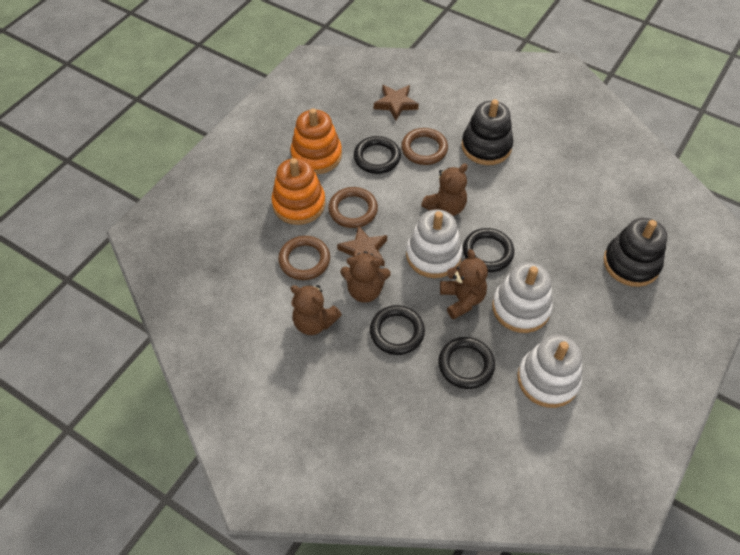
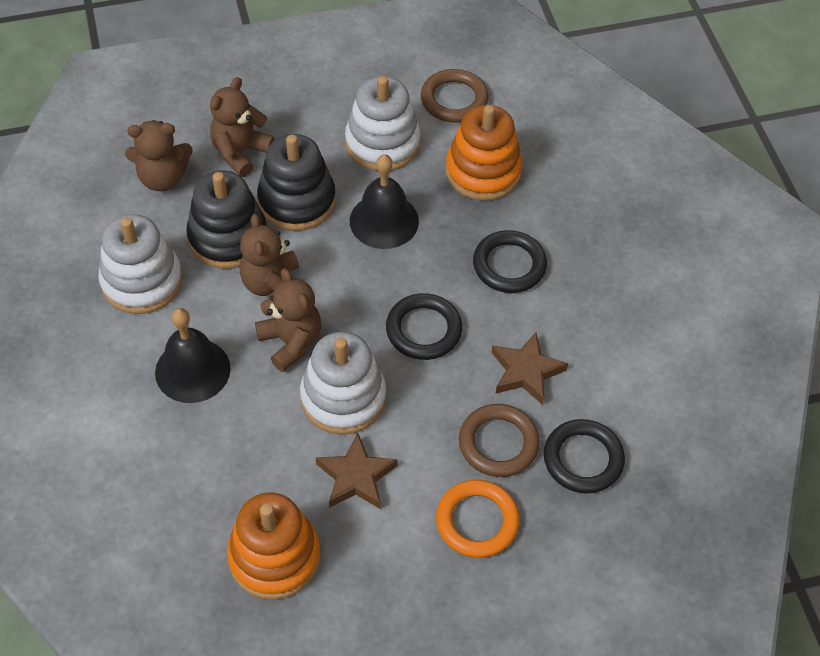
black bell: none = 0 -> [155,308,230,403] [350,154,419,249] = 2
black ring: [354,136,401,174] [370,305,425,355] [438,337,495,389] [463,228,514,272] = 4 -> [386,293,462,360] [473,230,547,293] [544,419,625,493] = 3
brown ring: [278,236,330,280] [328,187,378,228] [401,128,448,165] = 3 -> [421,69,489,123] [459,404,540,477] = 2
orange ring: none = 0 -> [436,480,520,558] = 1

